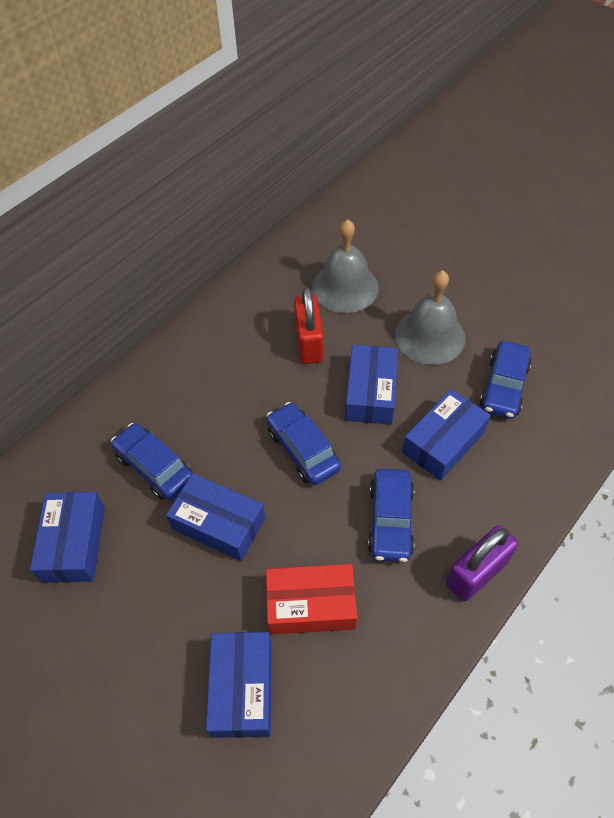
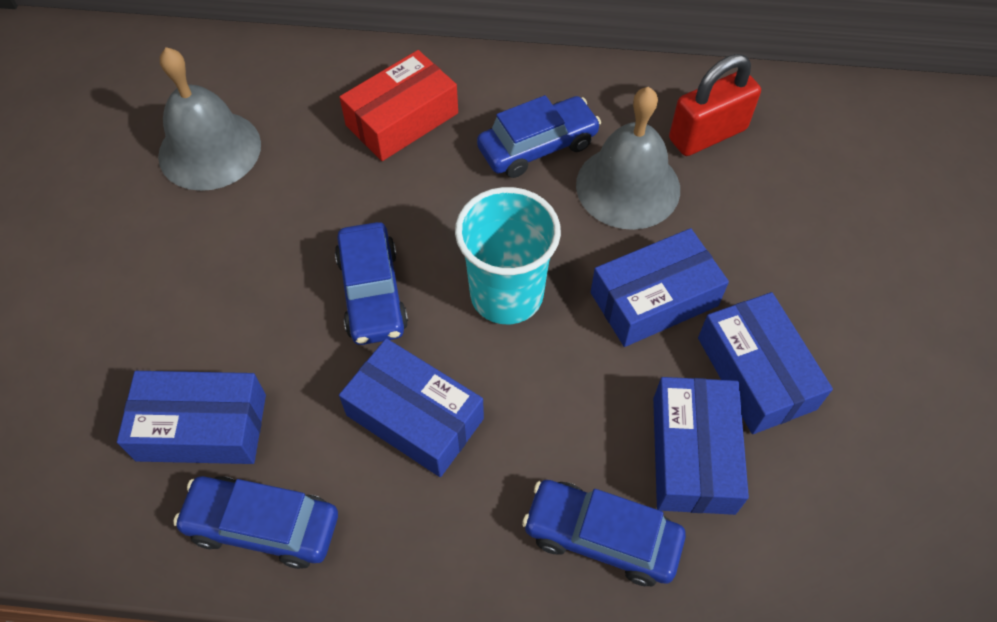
purple padlock: [446,525,518,602] = 1 -> none = 0
turquoise cup: none = 0 -> [455,187,561,324] = 1

